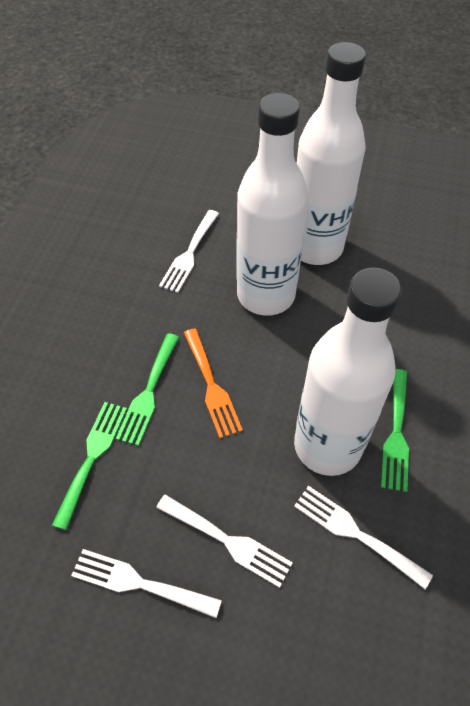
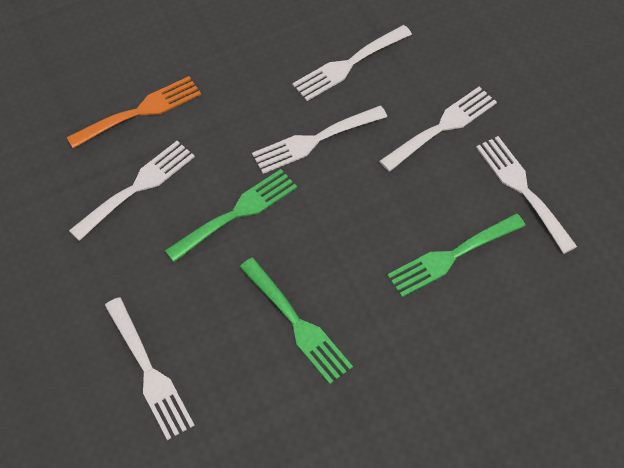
white bottle: [236,93,309,316] [294,267,402,476] [297,42,366,265] = 3 -> none = 0
white fork: [71,549,222,618] [156,495,293,588] [159,210,219,293] [294,486,433,589] = 4 -> [69,141,195,241] [105,297,195,440] [252,106,387,174] [292,25,412,101] [379,87,497,172] [476,136,577,254] = 6

